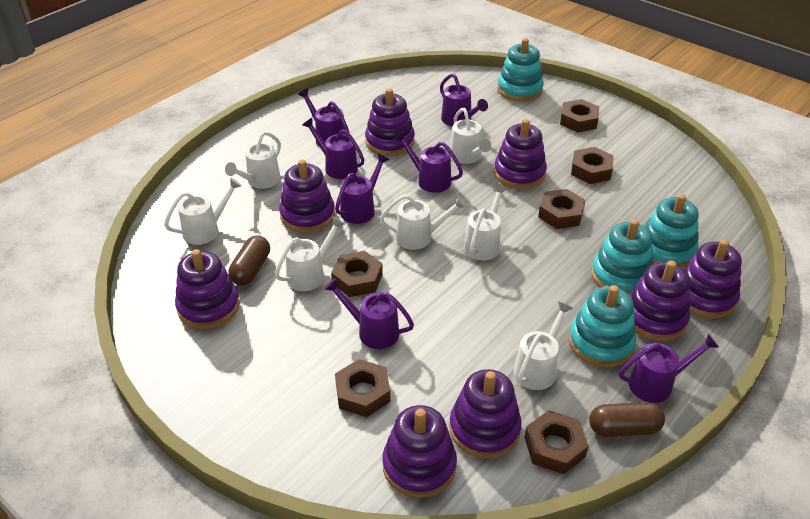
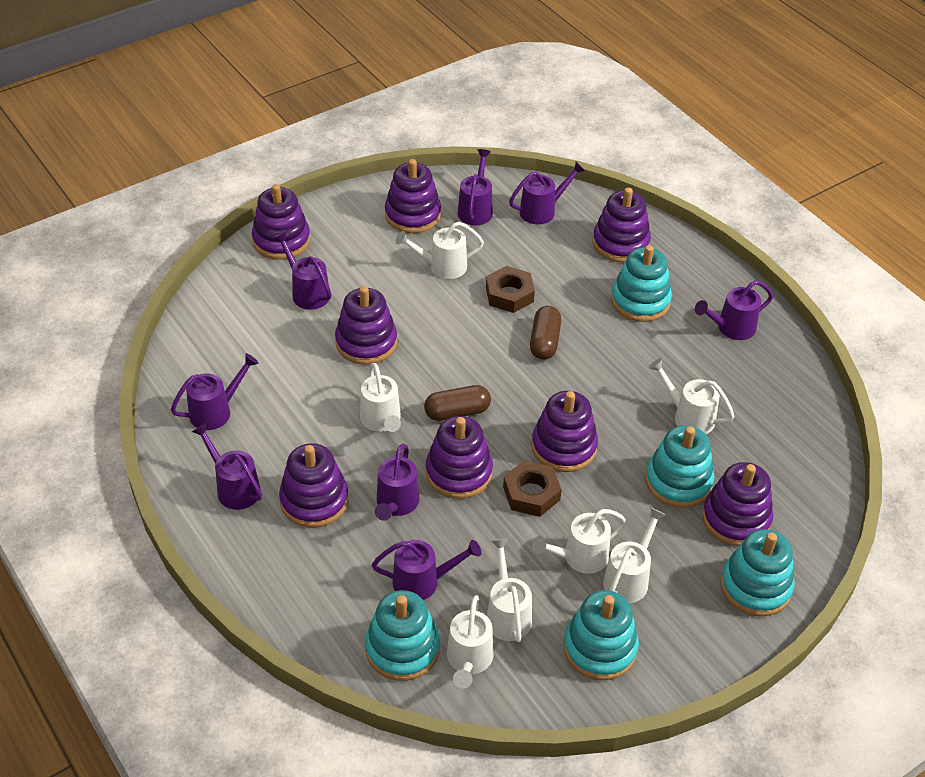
brown nut: [331,251,383,297] [335,359,391,417] [524,410,589,474] [538,189,586,229] [560,99,599,133] [571,147,614,184] = 6 -> [486,266,535,313] [503,460,562,517] = 2
purple watering can: [298,88,349,147] [303,118,365,179] [324,278,414,349] [335,153,389,224] [394,131,463,193] [440,74,488,126] [619,334,719,403] = 7 -> [171,353,259,430] [192,423,262,510] [273,233,332,310] [372,540,481,600] [375,444,420,521] [457,149,493,225] [509,162,585,224] [695,280,773,340] = 8
turquoise stacking toy: [497,38,544,102] [569,285,636,368] [591,219,653,295] [645,194,699,269] = 4 -> [365,590,440,681] [563,590,639,680] [611,245,672,322] [646,425,714,508] [720,529,795,616] = 5

